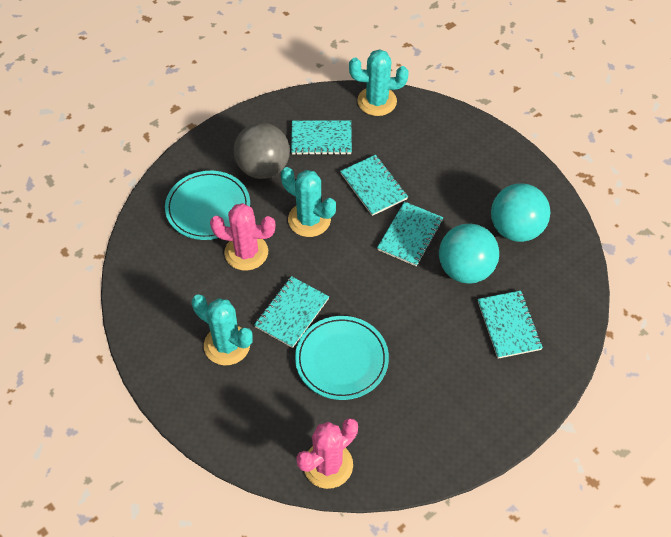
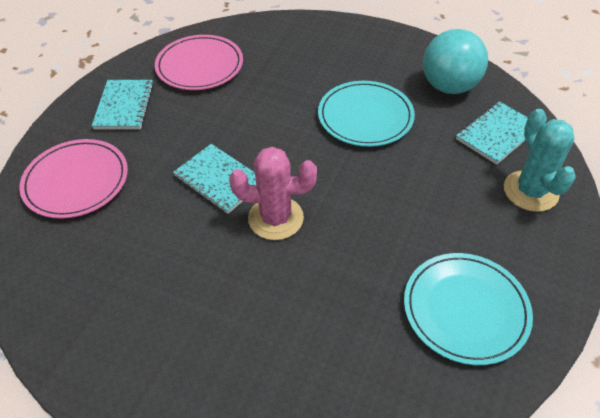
grey ball: [234,123,290,179] = 1 -> none = 0
pink cactus: [210,203,276,271] [296,418,358,489] = 2 -> [229,147,317,240] = 1
pink plate: none = 0 -> [19,139,128,219] [155,35,243,90] = 2
turquoise ball: [439,224,499,284] [491,183,550,242] = 2 -> [423,29,488,94] = 1
turquoise cactus: [192,294,253,365] [281,167,336,237] [349,49,409,116] = 3 -> [504,109,576,212] = 1
turquoise notebook: [254,276,329,348] [291,120,352,155] [340,155,408,216] [377,201,443,266] [478,291,543,359] = 5 -> [92,80,154,129] [173,144,256,214] [456,101,528,165] = 3

